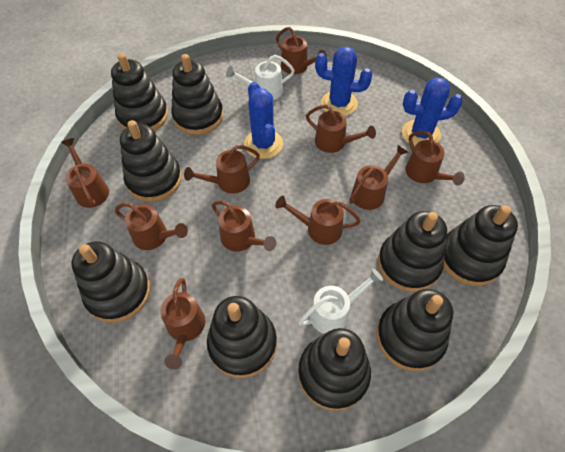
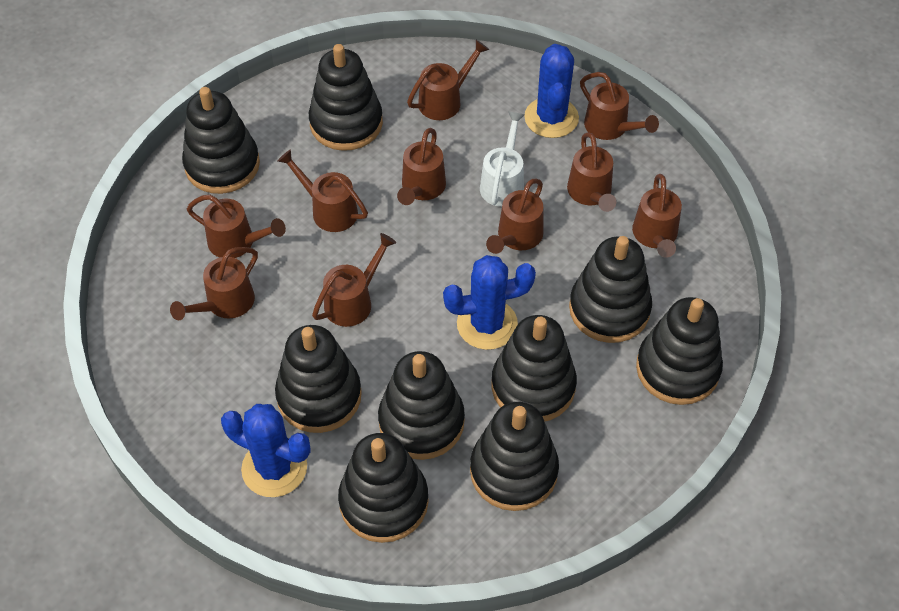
white watering can: [226,55,295,100] [298,268,383,334] = 2 -> [480,111,525,207] = 1

